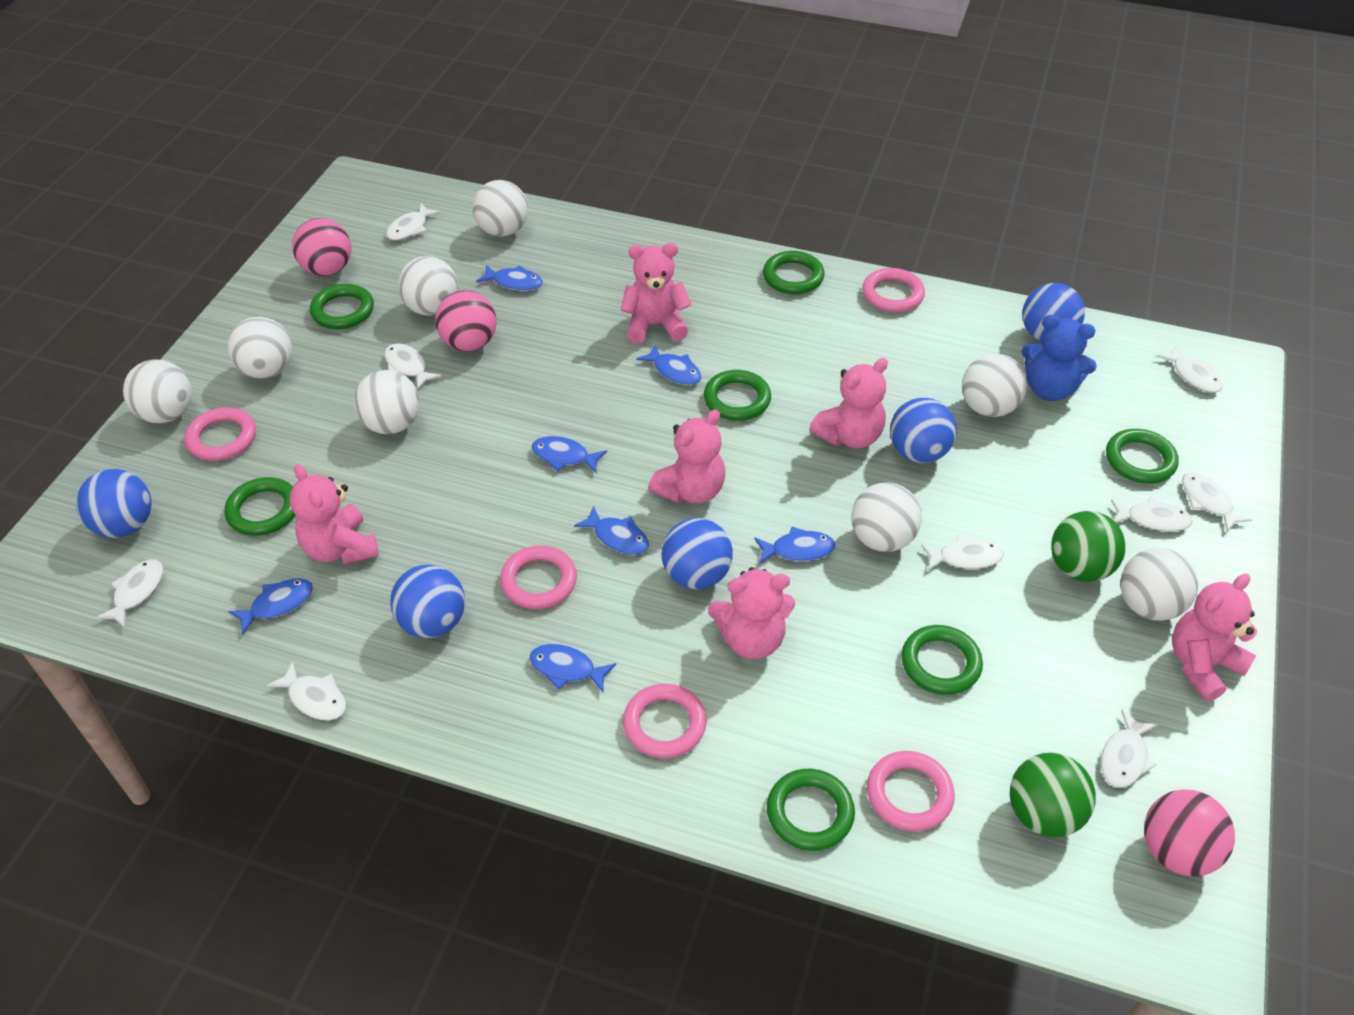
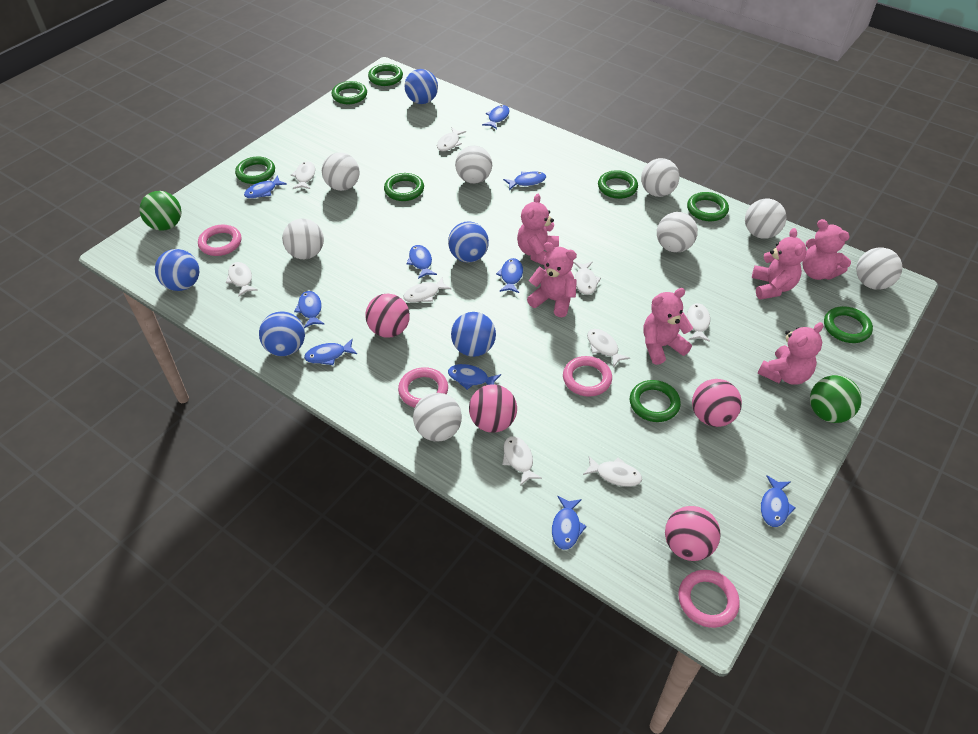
blue fish: [228,578,313,635] [476,265,543,291] [529,644,616,692] [532,436,607,473] [574,506,649,555] [636,345,701,385] [754,527,836,564] = 7 -> [244,175,287,199] [294,291,324,328] [304,339,357,365] [407,245,437,279] [448,364,501,390] [482,105,509,129] [496,258,523,293] [503,172,546,190] [552,496,587,550] [761,475,796,527] = 10
blue teddy bear: [1021,315,1097,401] = 1 -> none = 0
green ring: [225,477,295,536] [310,284,374,329] [704,370,771,421] [763,251,824,294] [767,769,855,851] [902,625,983,695] [1106,429,1179,484] = 7 -> [235,156,275,184] [332,81,367,104] [368,64,403,86] [384,173,424,201] [598,170,638,199] [630,380,681,422] [687,192,729,221] [824,306,873,343] = 8
pink ball: [292,218,351,276] [435,290,497,351] [1144,790,1235,876] = 3 -> [365,294,410,338] [469,384,517,433] [665,506,721,561] [692,379,742,427] = 4
pink ring: [185,407,256,461] [500,545,577,609] [623,683,707,758] [862,268,925,313] [867,751,955,832] = 5 -> [198,225,241,256] [398,367,448,408] [563,356,612,397] [678,570,740,628] = 4

